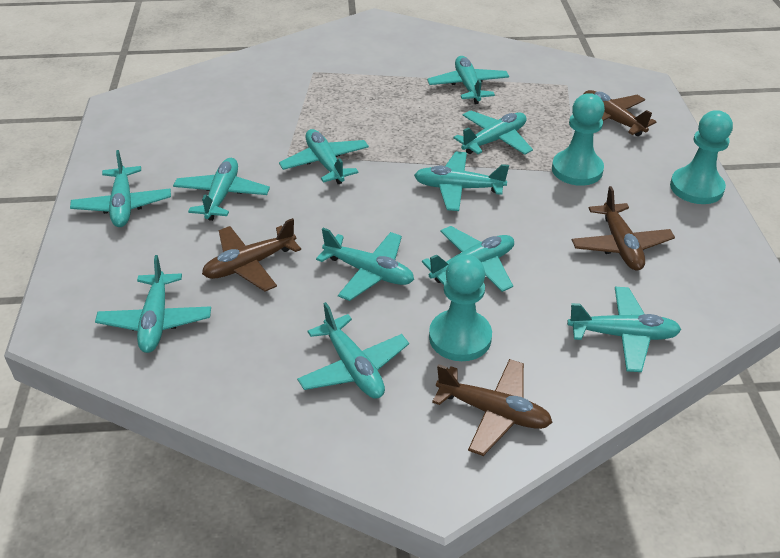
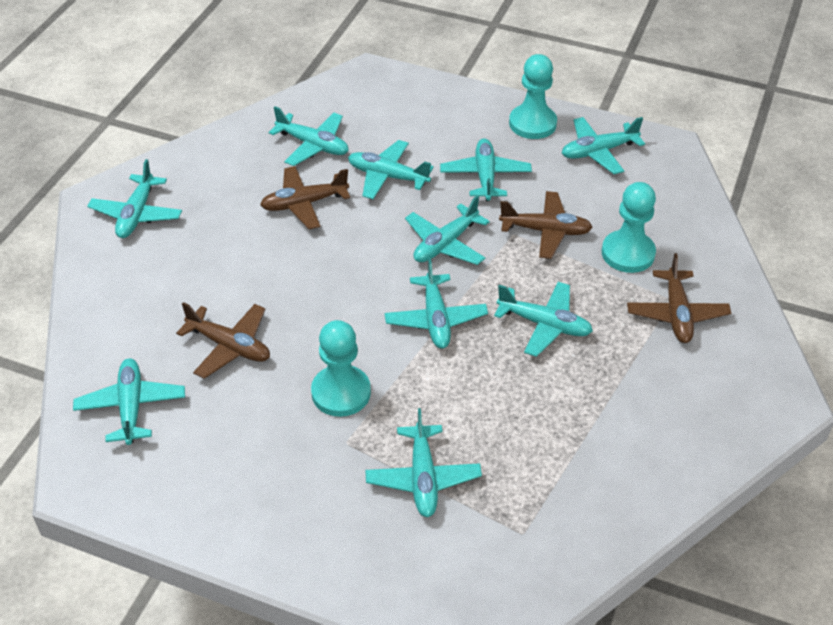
turquoise plane: [70,150,171,227] [95,255,211,353] [173,158,270,221] [279,129,369,184] [297,302,409,399] [316,228,414,301] [414,152,509,211] [422,226,514,292] [427,56,509,104] [453,110,533,155] [567,287,682,372] = 11 -> [73,358,185,445] [87,159,182,238] [269,106,349,166] [348,140,434,199] [365,408,482,517] [385,258,488,349] [405,195,490,265] [440,138,532,201] [494,282,593,357] [562,117,645,174] = 10

